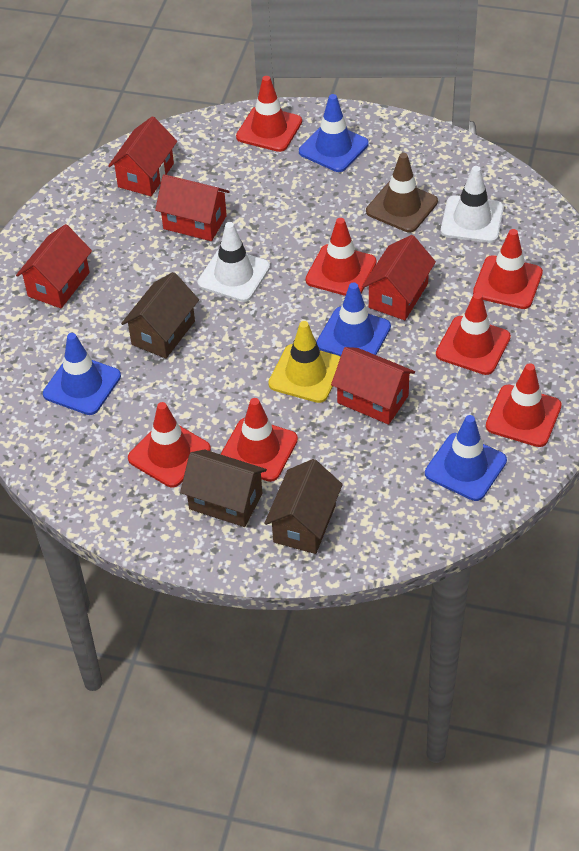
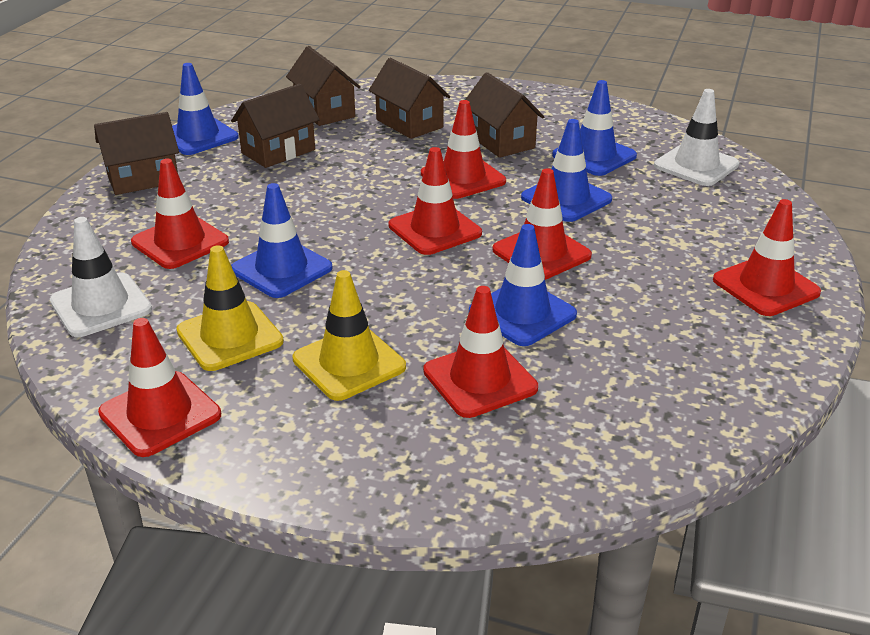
blue traffic cone: [43,333,121,415] [299,94,369,172] [317,282,391,357] [425,415,507,501] = 4 -> [172,63,239,155] [231,183,333,298] [469,224,577,346] [521,119,612,222] [552,80,637,176] = 5
brown house: [121,272,199,358] [180,450,267,527] [264,459,343,554] = 3 -> [94,112,179,195] [231,84,320,168] [286,46,361,126] [369,58,450,139] [465,72,544,158] = 5
brown traffic cone: [366,153,438,232] = 1 -> none = 0
red house: [16,224,92,308] [108,116,177,196] [155,174,230,241] [331,347,415,425] [362,235,436,320] = 5 -> none = 0
yellow traffic cone: [268,321,340,403] = 1 -> [176,245,284,371] [292,270,406,401] = 2

